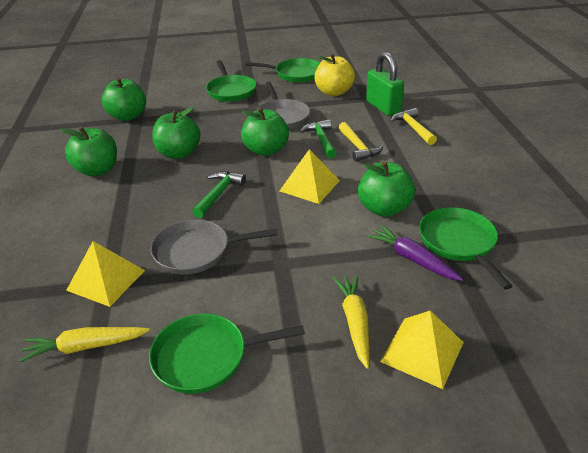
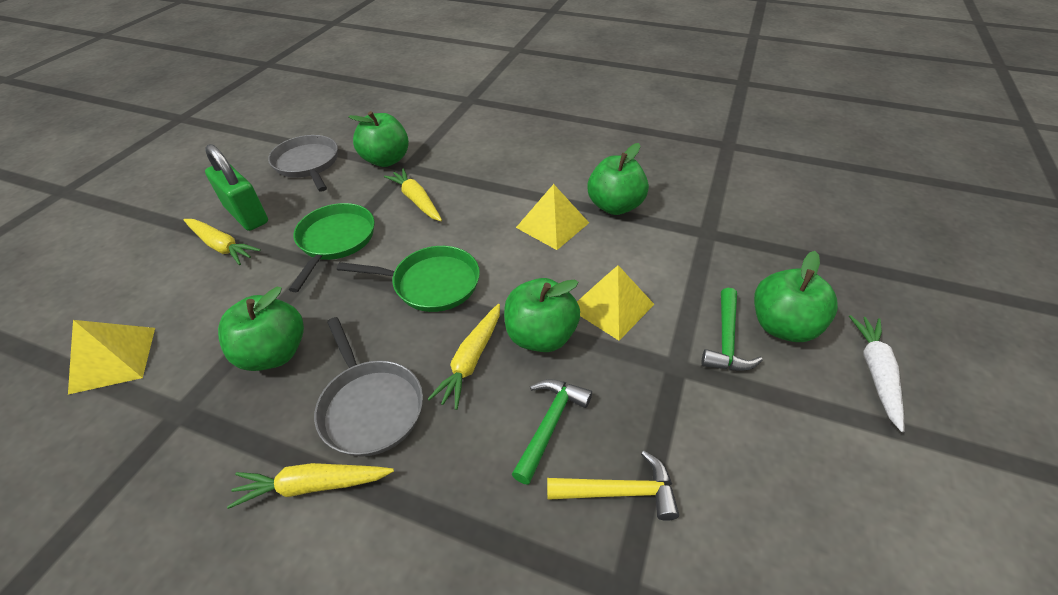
green pan: [149,313,305,394] [206,60,256,102] [245,58,320,83] [419,207,512,289] = 4 -> [289,203,375,292] [337,246,480,312] = 2
purple carrot: [367,225,463,281] = 1 -> none = 0
white carrot: none = 0 -> [849,315,905,432] = 1
yellow apple: [314,53,355,96] = 1 -> none = 0
yellow carrot: [19,327,150,362] [333,275,369,369] = 2 -> [184,219,261,265] [227,463,394,509] [384,168,442,221] [428,304,500,410] = 4
yellow hammer: [339,122,383,162] [390,108,437,145] = 2 -> [547,451,679,521] = 1

